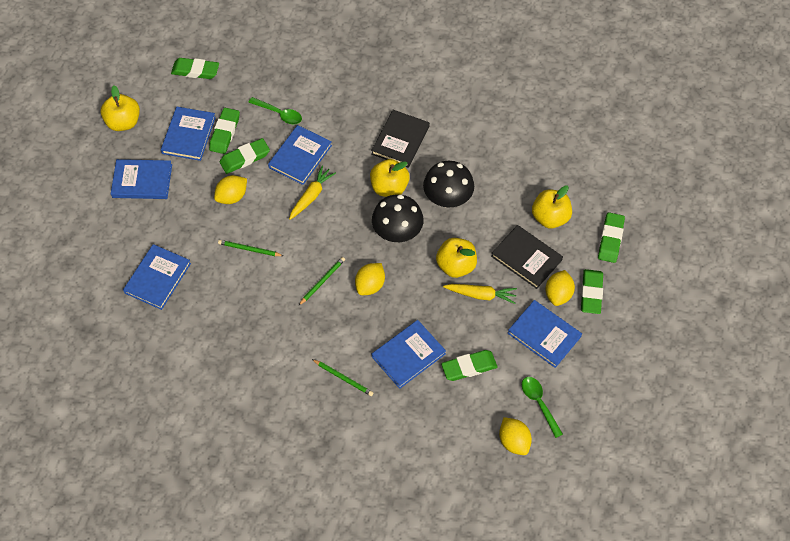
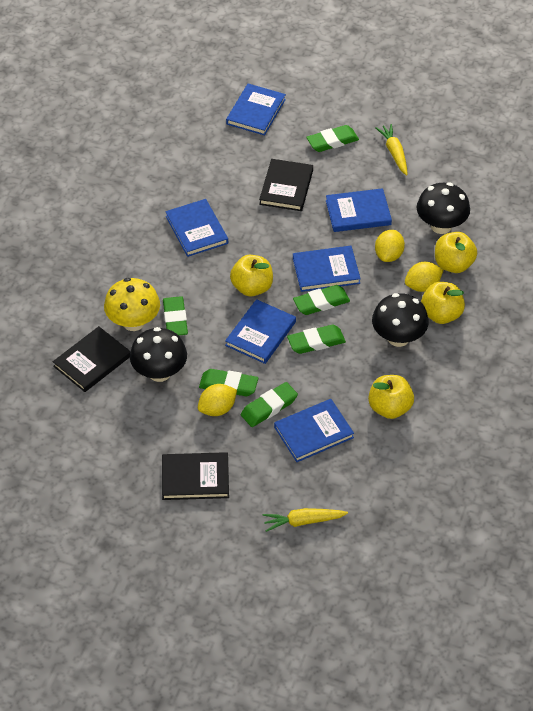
black book: [371,110,430,168] [491,225,563,289] = 2 -> [53,326,130,392] [162,452,229,500] [259,159,313,211] = 3
black mushroom: [372,194,423,242] [423,161,474,207] = 2 -> [130,327,187,382] [372,293,429,347] [417,182,470,234] = 3
green pencil: [218,240,284,256] [298,257,345,306] [312,359,373,396] = 3 -> none = 0
green spoon: [248,97,302,124] [522,377,563,438] = 2 -> none = 0
yellow lemon: [214,175,247,204] [355,263,385,295] [499,417,532,455] [546,270,575,306] = 4 -> [198,384,237,416] [375,230,405,262] [405,262,443,292] = 3
yellow mushroom: none = 0 -> [104,278,160,331] = 1

